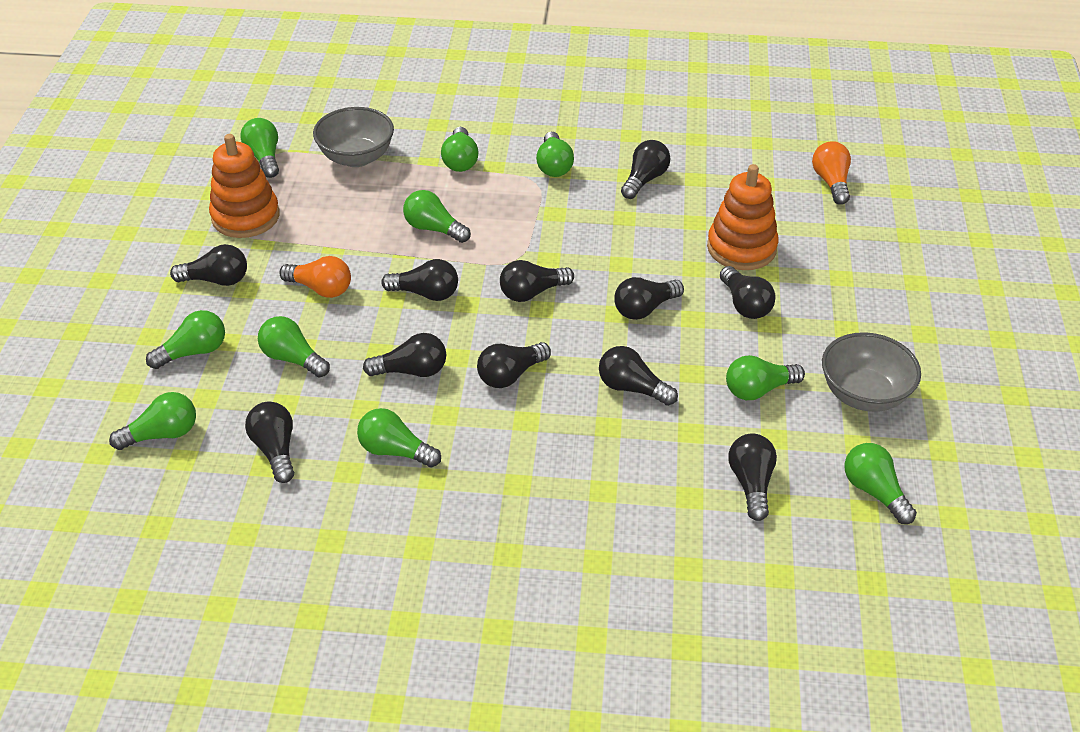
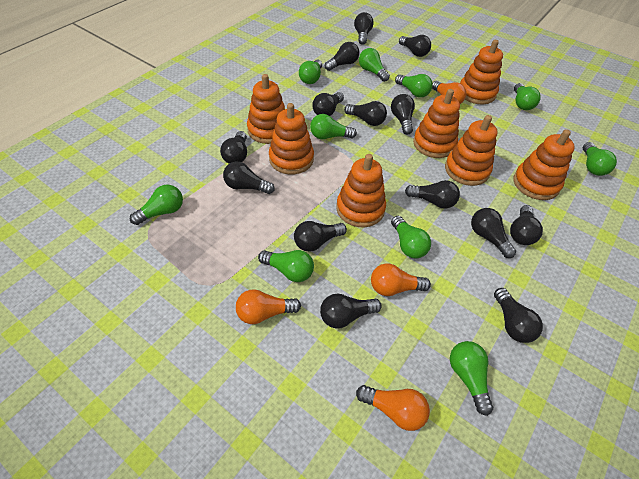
black light bulb: [170,244,247,286] [245,402,294,483] [363,333,446,377] [381,259,458,301] [477,342,551,388] [500,260,574,302] [599,346,678,406] [614,277,684,320] [621,140,671,199] [720,266,776,319] [728,434,777,521] = 11 -> [220,131,247,164] [223,161,275,194] [294,221,347,252] [312,92,344,116] [320,294,382,329] [325,42,359,71] [344,101,387,126] [354,12,373,45] [391,94,415,135] [399,35,431,57] [405,180,460,209] [471,208,516,258] [494,288,543,343] [510,205,543,245] = 14
grey bowl: [313,107,394,167] [822,332,921,412] = 2 -> none = 0
orange light bulb: [279,256,351,298] [812,141,851,205] = 2 -> [236,289,301,324] [356,385,430,431] [371,263,431,296] [432,80,466,104] = 4
orange stacking toy: [209,134,280,238] [707,164,779,270] = 2 -> [247,74,285,144] [269,103,314,174] [336,154,386,227] [413,89,460,158] [445,115,498,186] [460,40,503,104] [513,129,575,200] = 7

